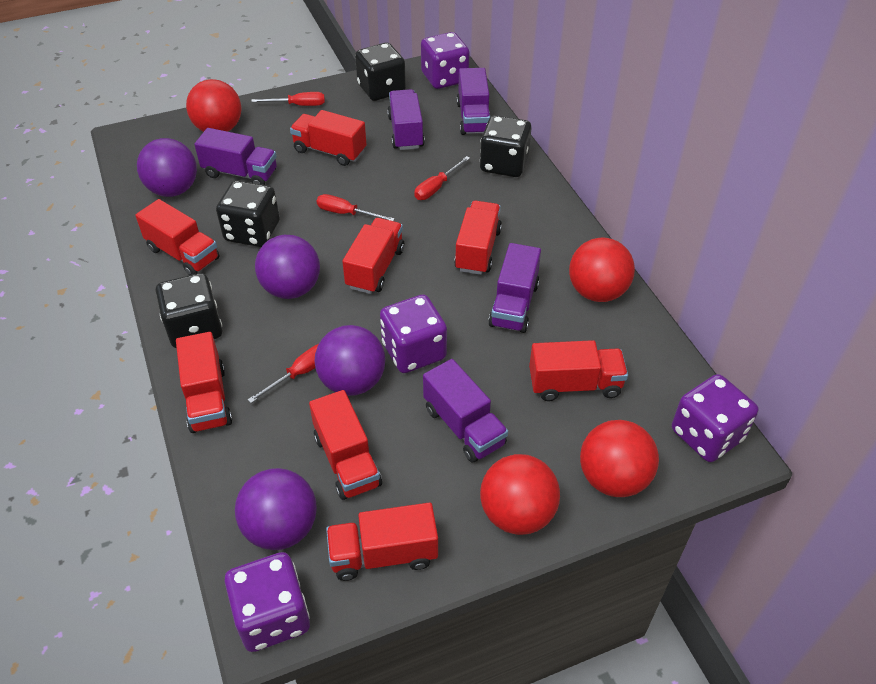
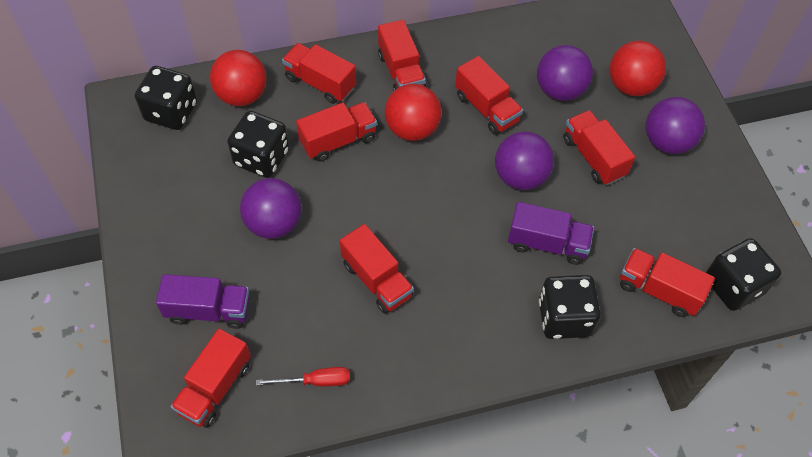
purple dice: [225,552,310,652] [380,294,447,373] [421,32,469,89] [672,374,759,462] = 4 -> none = 0
purple truck: [194,128,277,185] [387,89,425,150] [423,359,508,463] [457,68,490,135] [488,243,541,333] = 5 -> [156,274,250,329] [508,202,594,265] = 2
red ball: [186,79,241,132] [480,454,560,535] [569,237,635,302] [580,420,659,497] = 4 -> [210,50,267,106] [385,84,441,141] [610,41,666,96] = 3
red screwdriver: [248,344,318,403] [251,92,325,106] [317,194,395,221] [414,156,470,200] = 4 -> [256,367,350,387] = 1

